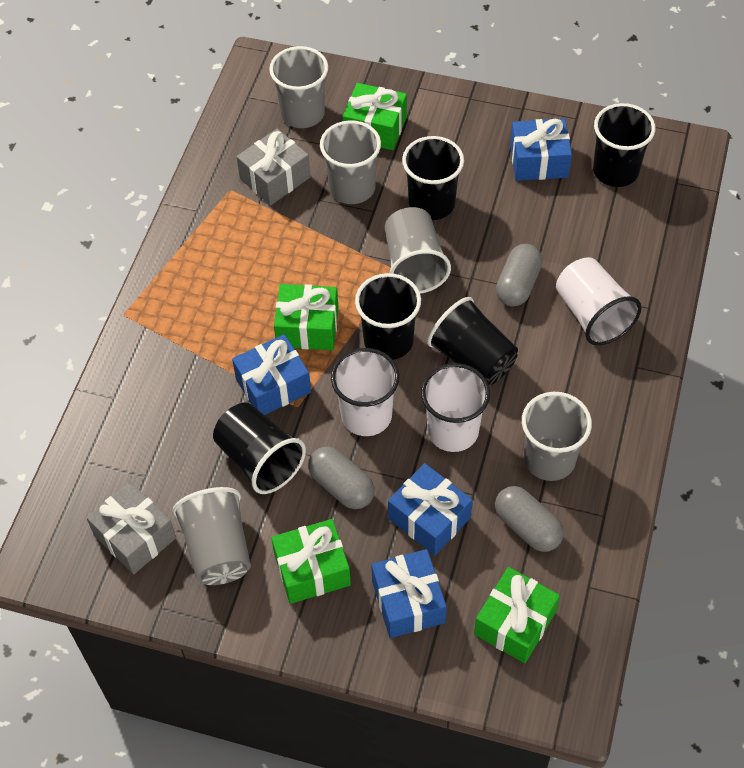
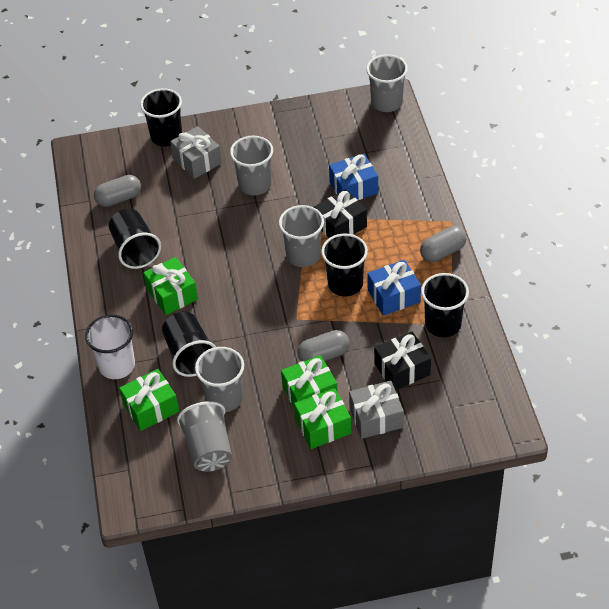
black gift: none = 0 -> [314,189,367,238] [374,332,431,390] = 2
blue gift: [232,334,311,415] [371,549,447,638] [388,463,473,555] [510,118,572,181] = 4 -> [329,154,378,200] [367,260,421,316] = 2
white cup: [331,348,399,436] [421,363,490,452] [556,257,642,345] = 3 -> [85,315,135,379] = 1

